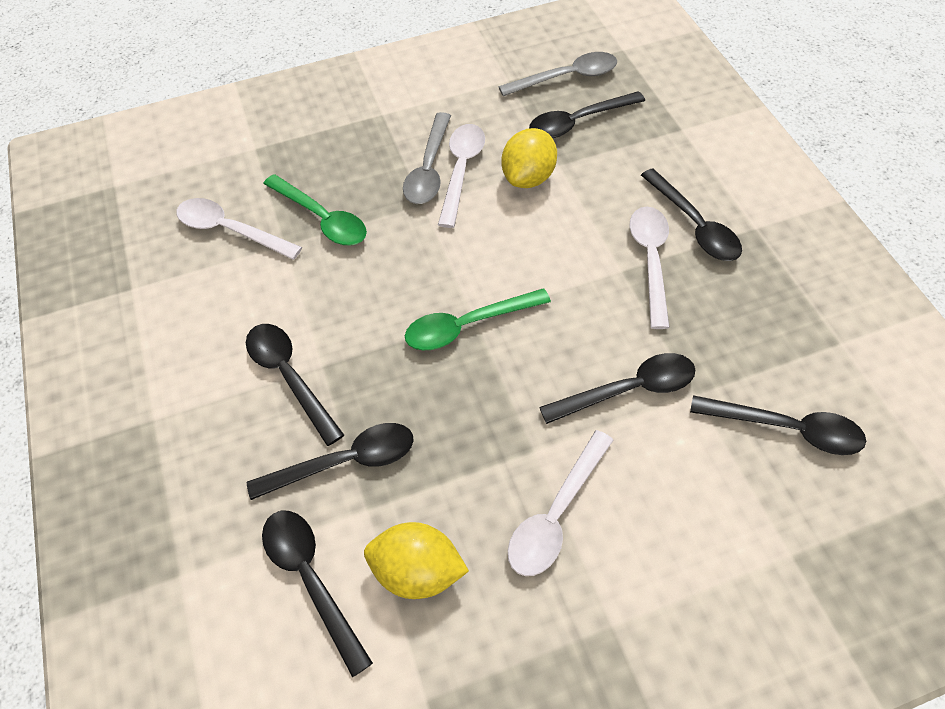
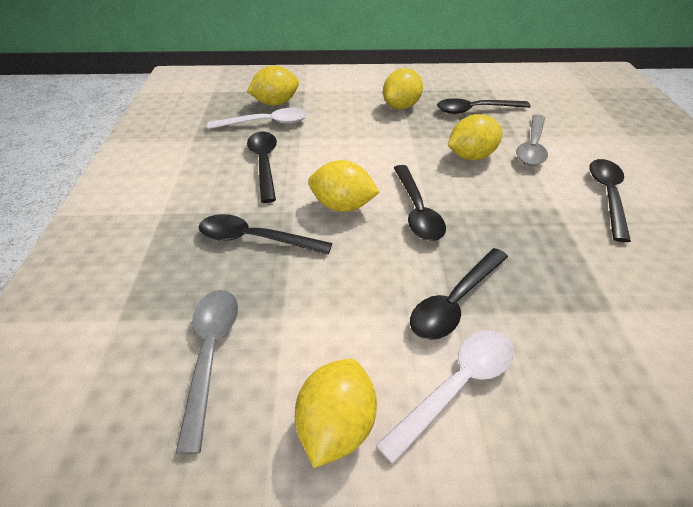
black spoon: [246,324,344,446] [247,423,414,500] [262,511,373,677] [529,91,645,138] [539,353,695,424] [641,168,742,261] [690,395,866,455] = 7 -> [199,214,332,255] [247,132,277,203] [394,165,446,241] [410,248,508,340] [437,98,531,114] [589,159,631,242] = 6
green spoon: [263,174,367,246] [405,288,551,350] = 2 -> none = 0
white spoon: [176,198,302,260] [438,124,485,228] [508,430,614,576] [630,207,670,329] = 4 -> [207,108,308,129] [376,330,514,464] = 2
yellow lemon: [364,522,469,599] [502,128,557,188] = 2 -> [247,66,299,106] [295,359,377,468] [308,160,380,212] [383,68,423,109] [448,114,502,160] = 5

